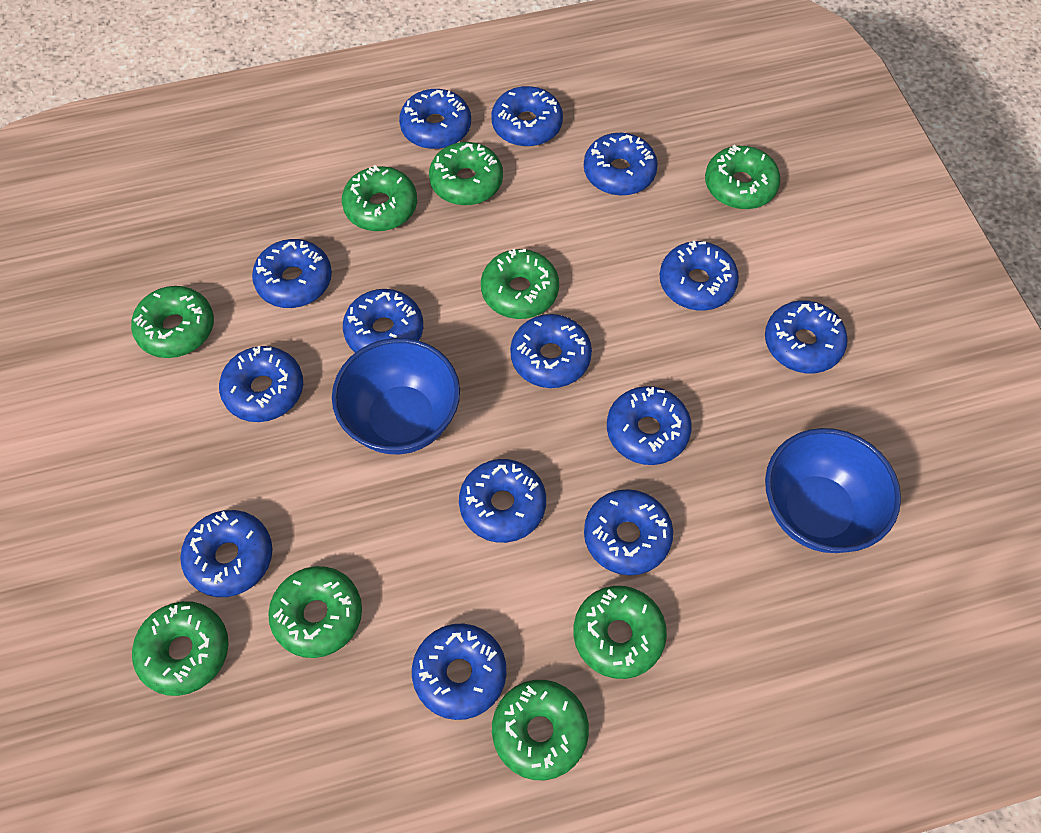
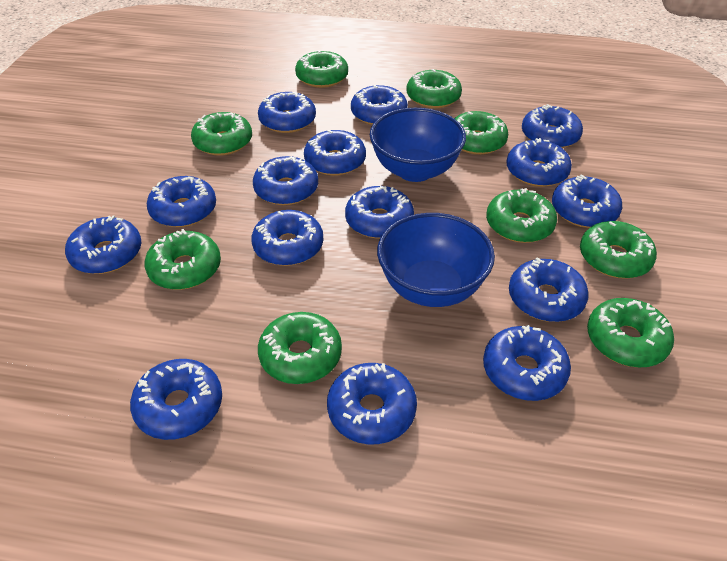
blue donut: [180,510,272,597] [219,346,303,422] [252,239,332,308] [343,289,423,353] [399,89,471,149] [412,624,506,720] [459,459,546,543] [491,86,563,147] [510,314,592,388] [584,133,658,196] [584,489,673,575] [607,386,692,465] [660,241,739,311] [765,300,848,373] = 14 -> [65,216,141,274] [130,359,222,440] [147,176,216,227] [251,210,323,266] [253,156,318,205] [258,92,316,133] [304,130,366,176] [327,363,417,444] [345,186,414,239] [351,85,408,125] [483,325,571,401] [506,138,572,187] [509,257,589,322] [522,104,583,148] [552,174,622,228] = 15

